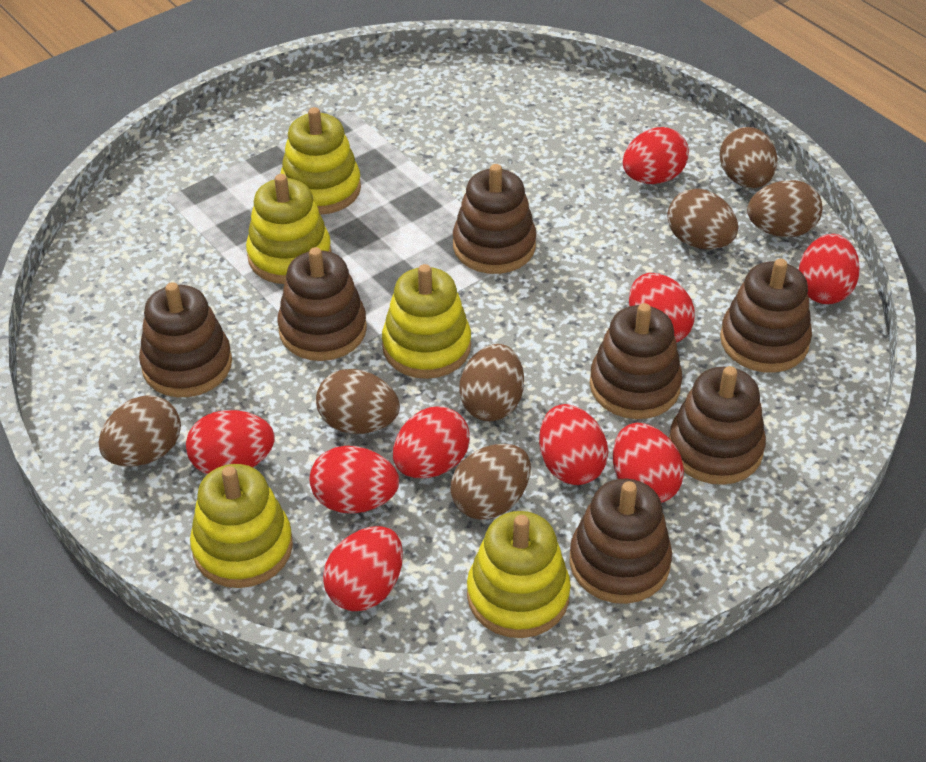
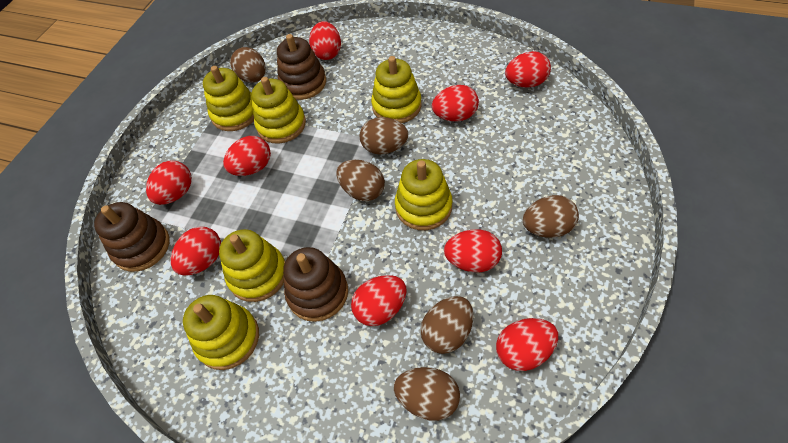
brown egg: [99,396,181,466] [316,369,400,434] [451,444,531,520] [460,344,524,421] [667,189,738,249] [720,127,777,188] [747,180,822,237] = 7 -> [230,47,266,83] [336,160,385,201] [360,117,408,155] [394,367,460,421] [420,296,473,354] [523,195,579,237] = 6
brown stacking toy: [139,282,232,397] [277,247,367,361] [453,164,536,274] [570,479,672,604] [589,303,682,419] [669,366,766,485] [720,259,812,373] = 7 -> [94,202,169,272] [277,34,326,100] [283,247,348,322] = 3
yellow stacking toy: [190,464,293,588] [246,174,332,284] [280,107,361,215] [382,264,471,379] [467,511,571,638] = 5 -> [183,295,259,370] [203,66,254,131] [219,229,285,302] [252,77,306,143] [371,56,422,123] [395,159,452,230] = 6

